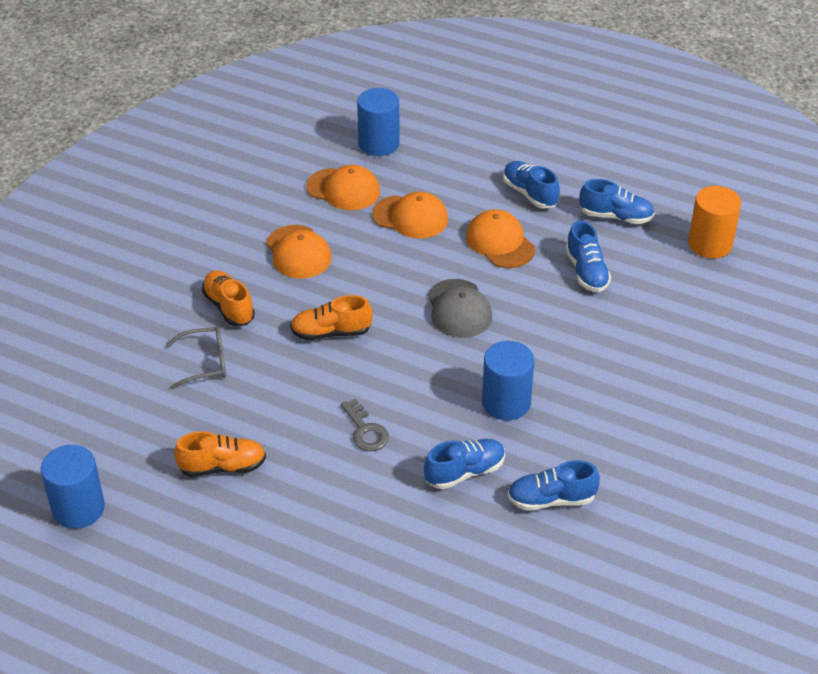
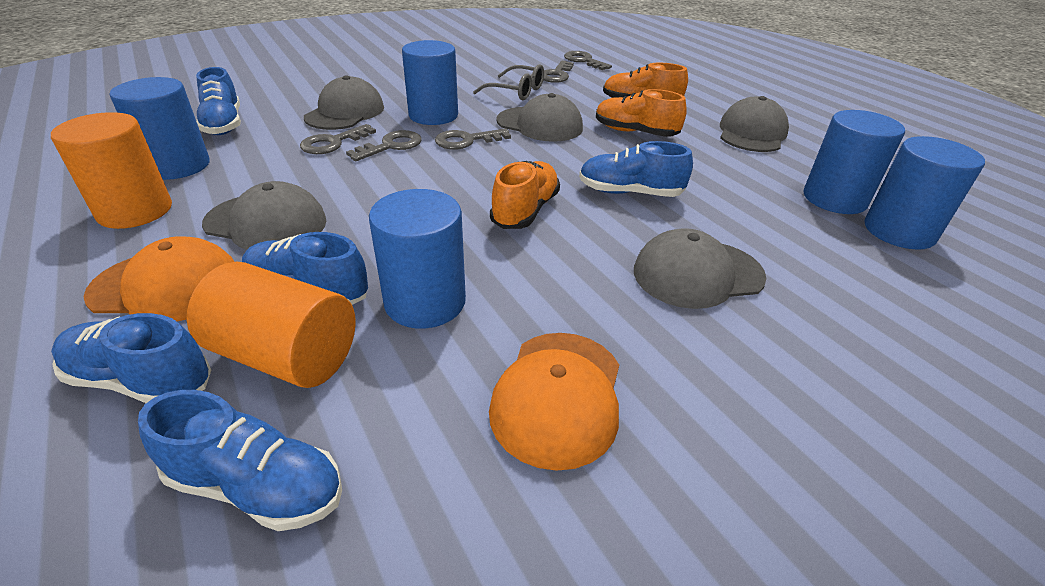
blue cylinder: [41,445,105,529] [357,88,400,156] [482,341,534,420] = 3 -> [110,77,210,180] [369,189,466,329] [402,40,458,125] [804,110,905,214] [865,136,985,250] = 5
grey cap: [428,279,492,338] = 1 -> [202,181,326,250] [304,75,384,130] [496,93,583,142] [634,228,766,309] [720,96,789,152] = 5
grey key: [341,398,389,451] = 1 -> [300,124,376,154] [346,130,422,161] [435,128,511,150] [543,61,574,83] [564,51,612,70] = 5
orange cap: [266,225,332,279] [306,165,380,210] [372,192,448,238] [466,209,535,268] = 4 -> [84,236,234,321] [489,333,619,471] = 2
orange cylinder: [688,186,741,258] = 1 -> [51,112,172,229] [187,262,356,388] = 2

